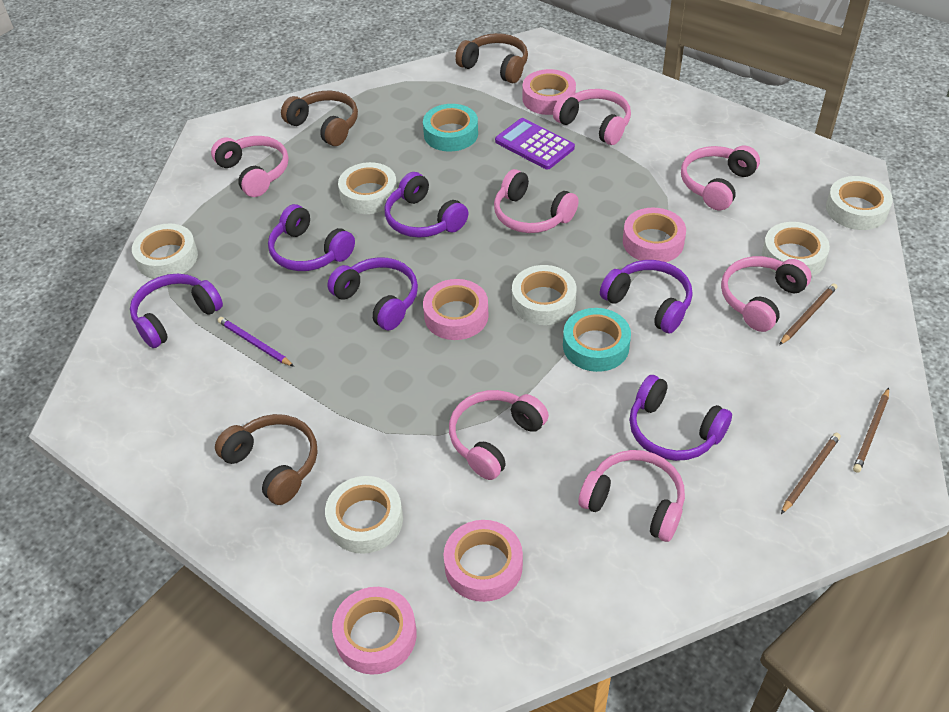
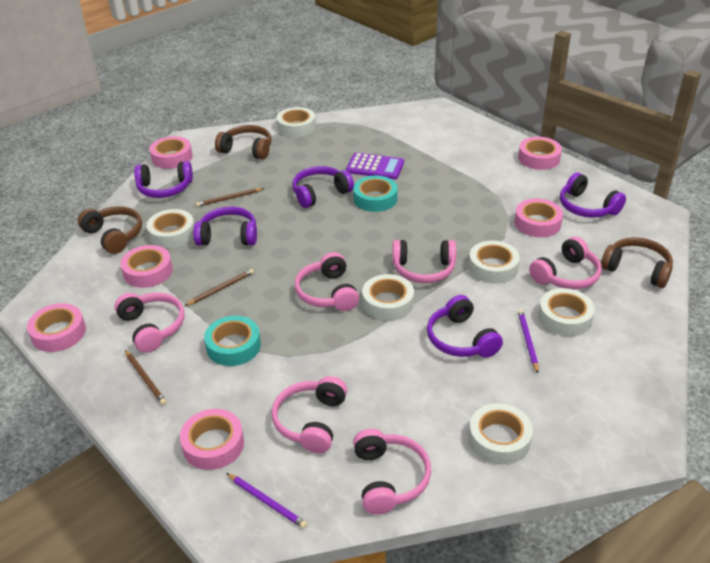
pink headphones: [211,136,289,197] [449,390,549,480] [494,169,579,233] [553,89,631,145] [579,450,685,542] [681,146,760,210] [721,256,811,332] = 7 -> [114,293,184,353] [272,376,347,453] [295,252,359,311] [353,429,431,514] [393,240,456,283] [529,237,602,289] = 6
pink tape: [332,587,417,675] [423,279,489,340] [444,520,523,602] [522,69,576,115] [623,208,686,262] = 5 -> [27,303,86,352] [120,245,173,288] [150,136,193,169] [180,409,244,470] [515,199,563,237] [518,137,562,170] = 6
purple headphones: [130,274,223,348] [268,204,355,271] [327,257,418,330] [385,172,468,238] [600,260,693,334] [629,375,732,461] = 6 -> [134,161,193,198] [193,206,257,246] [292,166,354,208] [427,295,503,358] [560,173,626,218] = 5
purple pencil: [218,317,294,367] = 1 -> [226,473,307,529] [518,309,538,373] = 2

